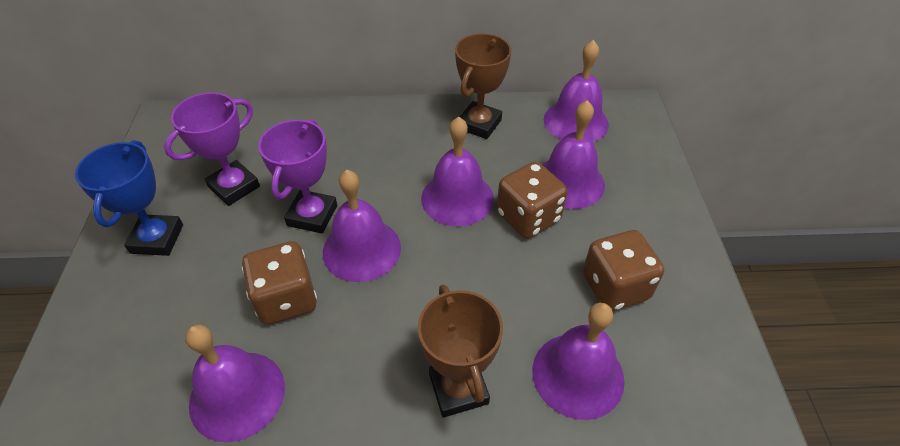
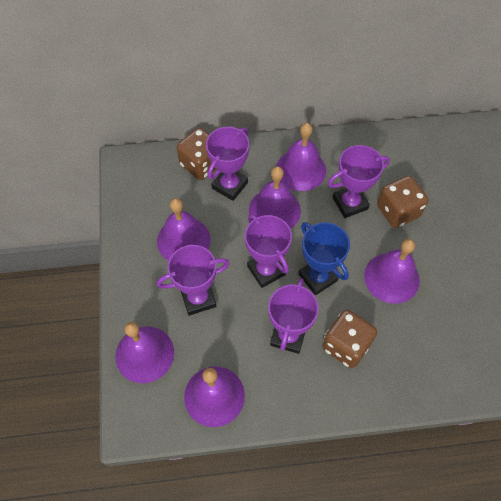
brown trophy: [418,285,503,418] [455,33,512,139] = 2 -> none = 0
purple trophy: [164,92,260,206] [258,119,337,233] = 2 -> [157,245,230,316] [206,127,249,201] [245,214,292,288] [268,278,319,354] [328,145,390,218] = 5

